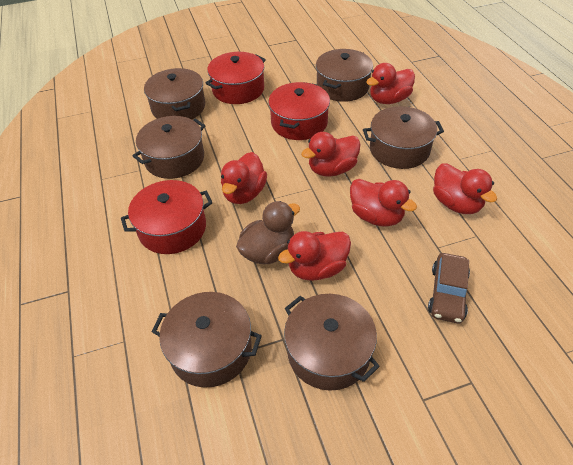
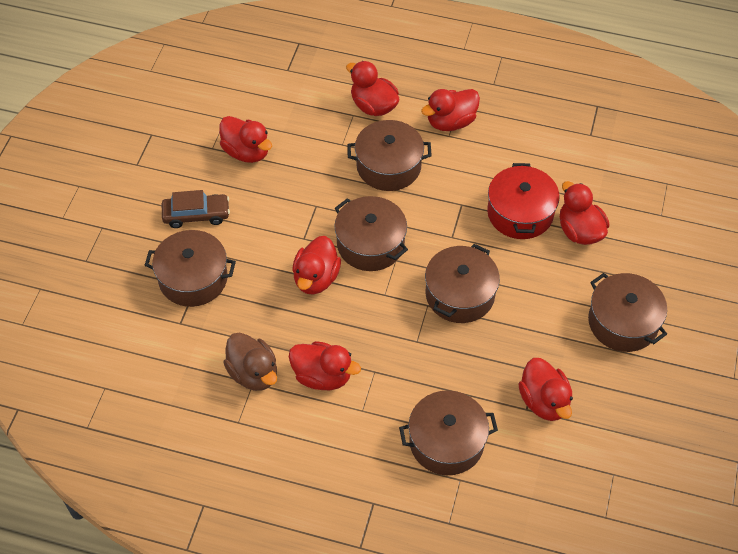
red duck: [221,152,267,204] [278,231,351,281] [301,132,360,177] [350,179,417,227] [366,63,415,104] [433,163,497,214] = 6 -> [219,116,272,163] [289,341,361,390] [292,236,341,295] [346,61,399,116] [421,89,480,131] [518,358,573,421] [560,181,609,245] = 7
red pot: [121,180,213,254] [206,52,266,104] [268,82,330,140] = 3 -> [487,163,560,239] = 1

